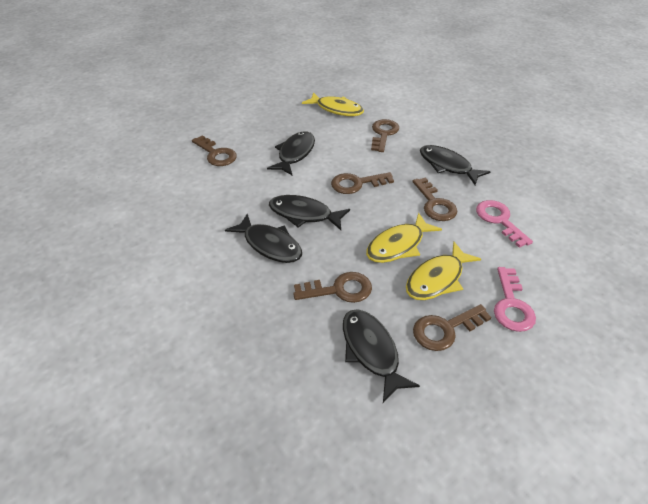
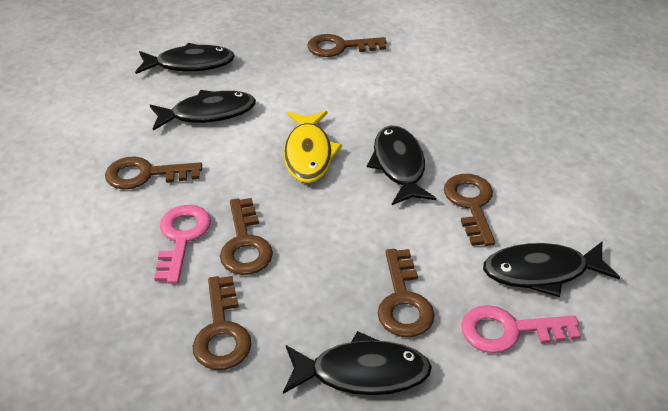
yellow fish: [302,92,364,116] [366,213,442,263] [406,242,481,300] = 3 -> [284,111,342,183] = 1

